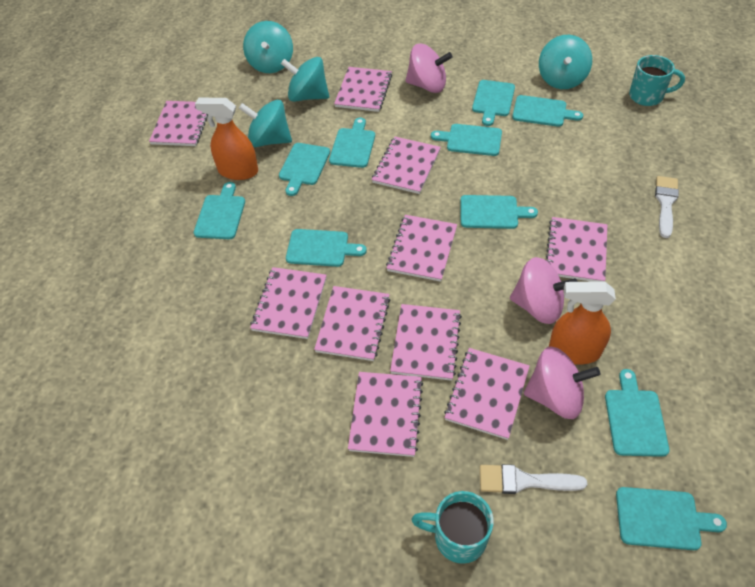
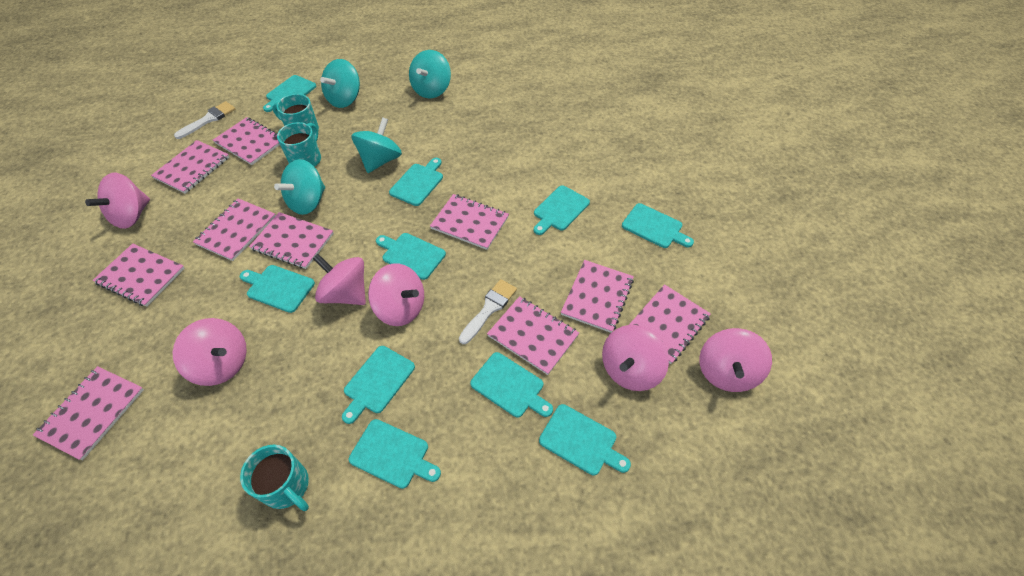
orange spray bottle: [195,98,258,180] [549,281,616,365] = 2 -> none = 0
pink spinning top: [405,44,453,93] [510,257,578,324] [524,346,600,419] = 3 -> [85,173,150,229] [173,318,247,386] [312,254,366,305] [368,264,424,326] [602,325,669,391] [699,328,772,392] = 6
turquoise mug: [411,491,494,564] [629,55,685,106] = 2 -> [240,445,309,511] [273,94,319,134] [277,122,321,167] = 3

